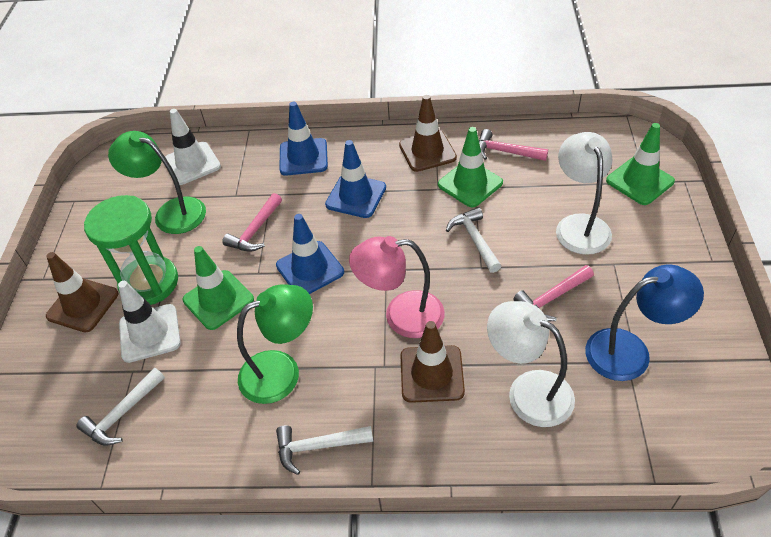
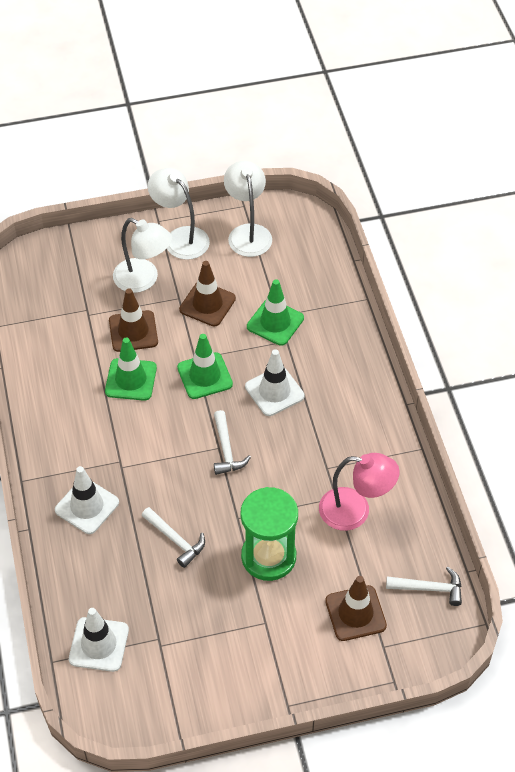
blue lamp: [585,265,704,381] = 1 -> none = 0
blue traffic cone: [276,214,344,294] [279,102,328,176] [325,140,386,218] = 3 -> none = 0
green lamp: [108,131,206,234] [237,284,313,404] = 2 -> none = 0
pink hammer: [222,193,282,252] [479,129,548,161] [513,265,594,322] = 3 -> none = 0
white lamp: [487,301,575,427] [556,132,613,255] = 2 -> [113,218,172,293] [148,168,210,260] [224,161,272,257] = 3
white traffic cone: [118,281,181,363] [165,109,221,185] = 2 -> [55,466,119,534] [69,608,129,672] [245,349,305,416] = 3

